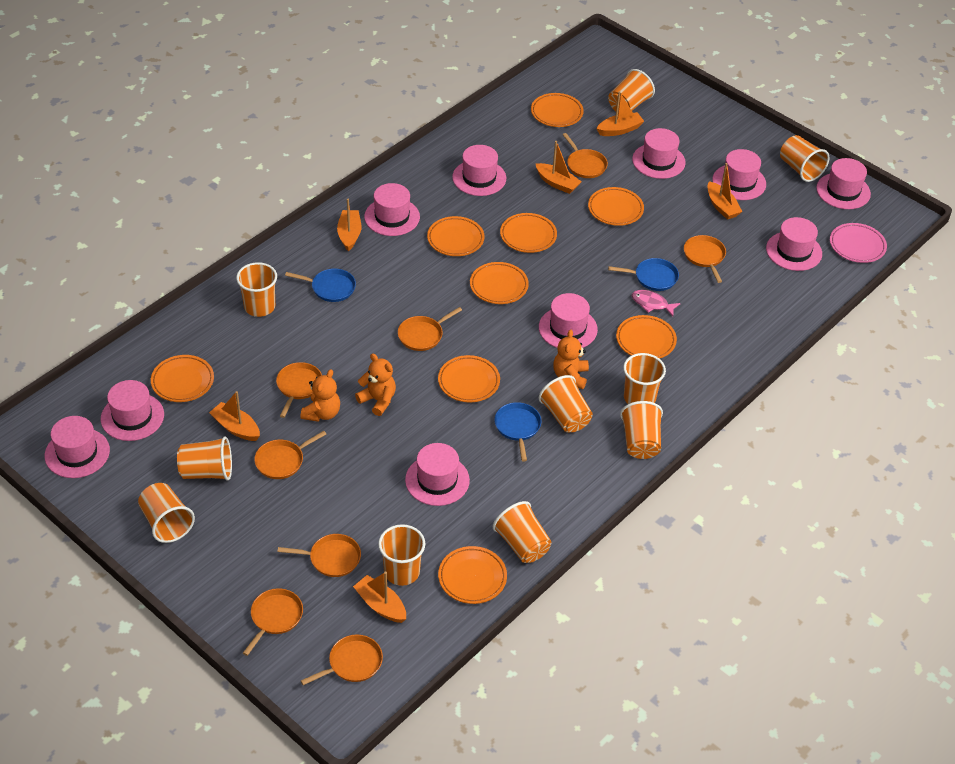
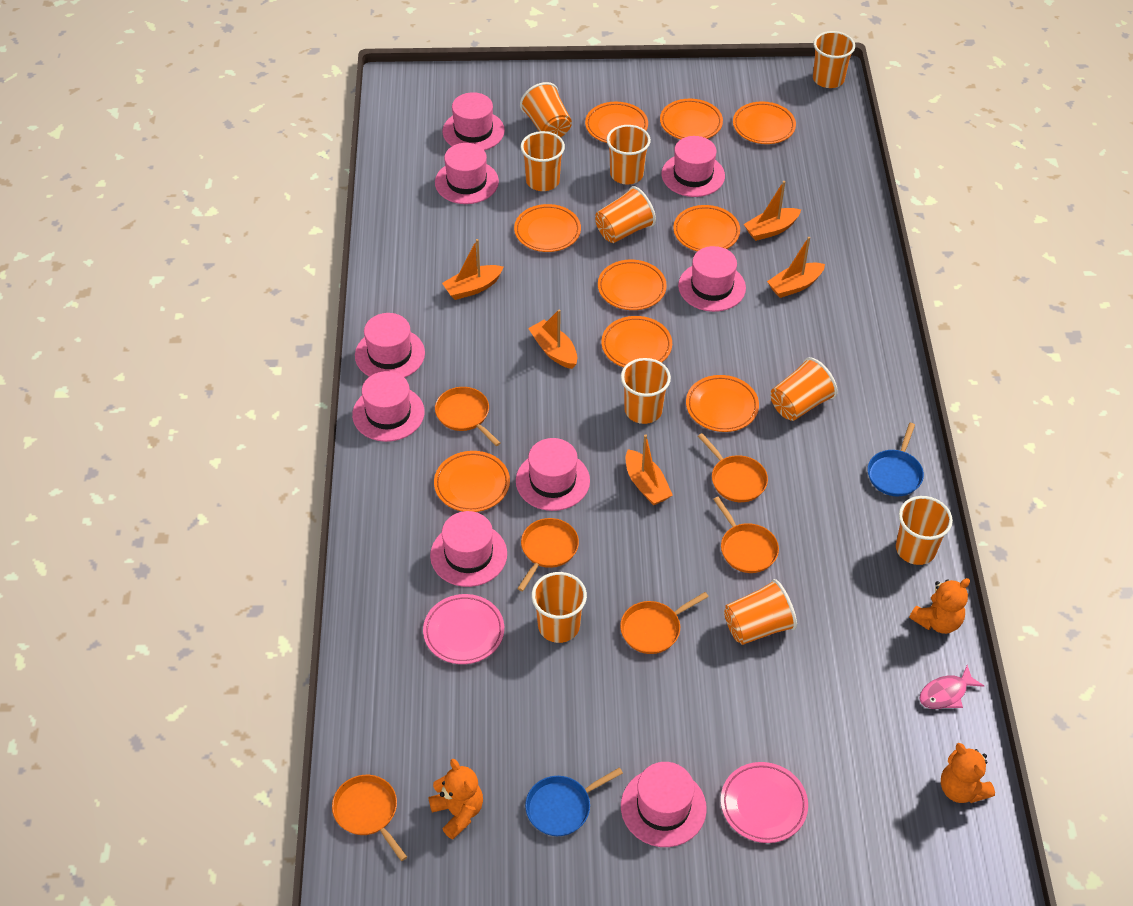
blue pan: [285,269,356,302] [494,402,541,461] [608,258,679,291] = 3 -> [525,767,623,836] [868,423,924,496] = 2
orange boat: [209,391,260,441] [337,198,361,251] [353,571,406,623] [536,141,582,194] [596,91,644,136] [707,163,743,220] = 6 -> [442,239,503,300] [528,309,577,369] [626,434,673,505] [744,181,801,241] [767,237,825,298] = 5
orange pan: [243,588,303,656] [254,431,326,479] [276,362,322,418] [278,534,361,577] [301,635,383,685] [398,307,462,351] [563,133,608,178] [684,235,726,283] = 8 -> [332,775,407,861] [435,387,500,446] [517,518,579,591] [620,592,709,654] [698,433,768,502] [713,496,779,573] = 6
pink hat: [45,416,110,478] [101,380,164,441] [364,183,420,236] [405,443,470,506] [452,145,506,196] [539,293,598,348] [632,128,686,179] [712,149,766,200] [766,217,822,271] [816,158,871,209] = 10 -> [352,371,425,442] [355,313,425,378] [430,511,507,587] [435,143,499,204] [443,92,505,151] [516,438,590,511] [621,762,707,847] [661,136,725,197] [678,246,746,312] = 9
pink plate: [830,223,887,263] = 1 -> [423,594,504,664] [721,762,808,843] = 2

